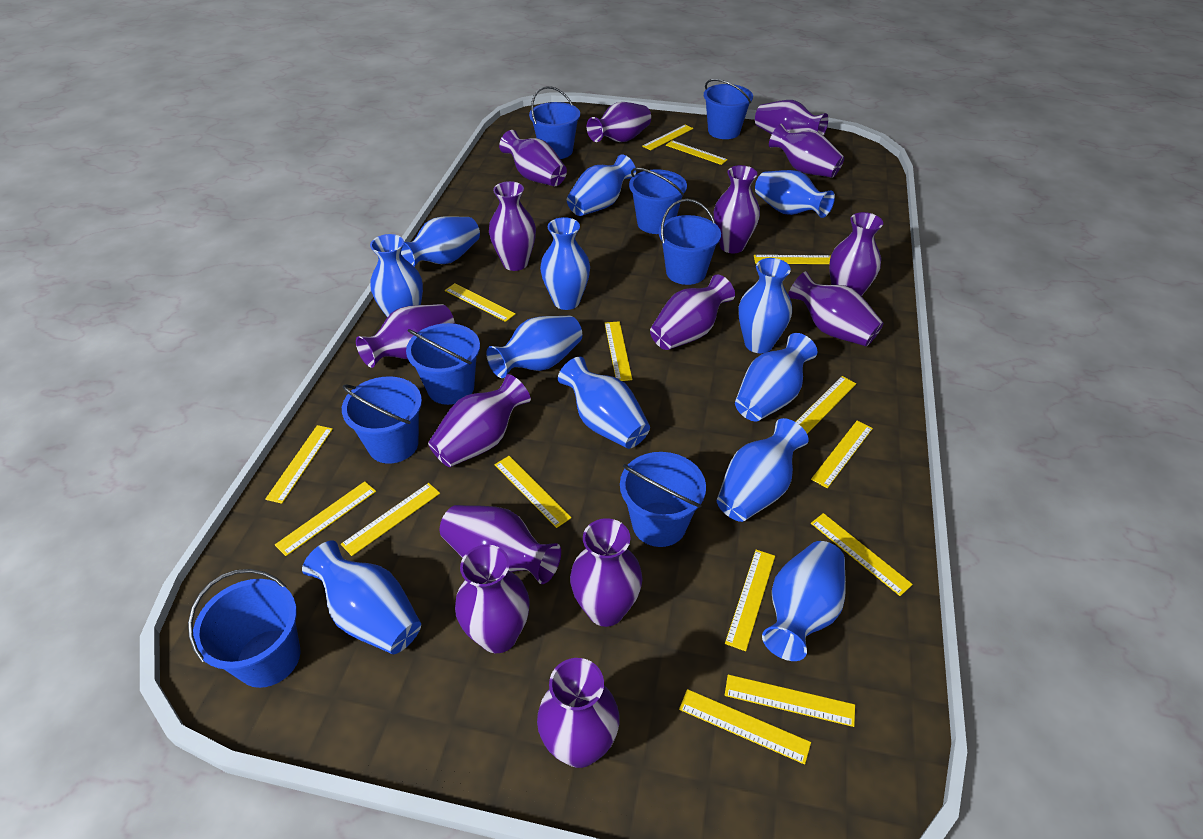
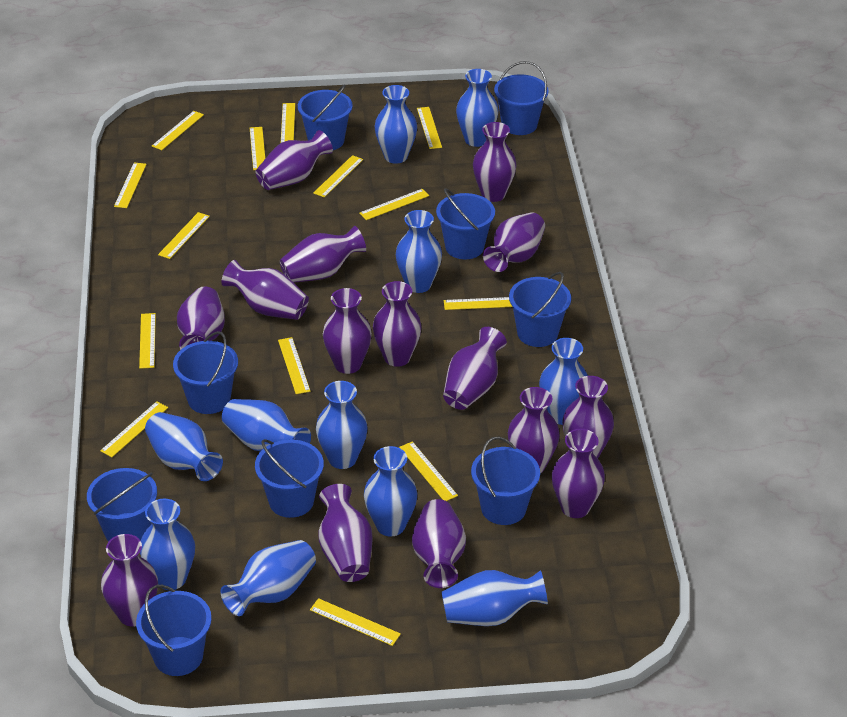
blue bucket: [188,569,300,688] [342,377,422,464] [406,323,480,405] [529,86,580,159] [620,452,706,547] [629,168,687,234] [659,199,721,285] [704,79,753,139] = 8 -> [87,468,157,542] [136,585,212,676] [173,331,238,414] [255,439,324,518] [298,84,353,150] [436,188,495,259] [471,437,540,525] [494,61,548,135] [509,272,571,347] = 9
blue vase: [302,541,421,654] [370,234,423,317] [401,216,480,267] [486,316,582,378] [540,217,590,310] [558,356,650,449] [567,154,636,216] [717,418,809,522] [735,333,817,421] [739,258,792,353] [755,170,835,218] [762,541,846,661] = 12 -> [140,499,195,590] [145,412,223,481] [221,540,316,616] [222,399,311,452] [316,381,368,469] [364,446,417,536] [375,85,417,164] [396,210,442,293] [441,570,548,626] [456,69,498,147] [539,338,588,425] = 11
yellow ruler: [265,425,333,504] [275,481,376,556] [341,483,440,556] [445,283,516,322] [495,456,571,528] [605,321,632,381] [642,125,693,151] [666,140,728,165] [679,689,811,765] [725,550,775,651] [725,675,855,727] [754,255,831,264] [796,376,856,434] [811,421,873,488] [811,513,913,596] = 15 -> [100,401,168,457] [114,162,147,208] [139,313,156,369] [152,111,204,150] [158,212,210,259] [250,127,265,170] [278,337,311,394] [281,103,295,143] [310,598,401,646] [313,155,363,198] [359,189,429,220] [399,441,458,501] [417,107,442,149] [444,297,512,310] = 14

